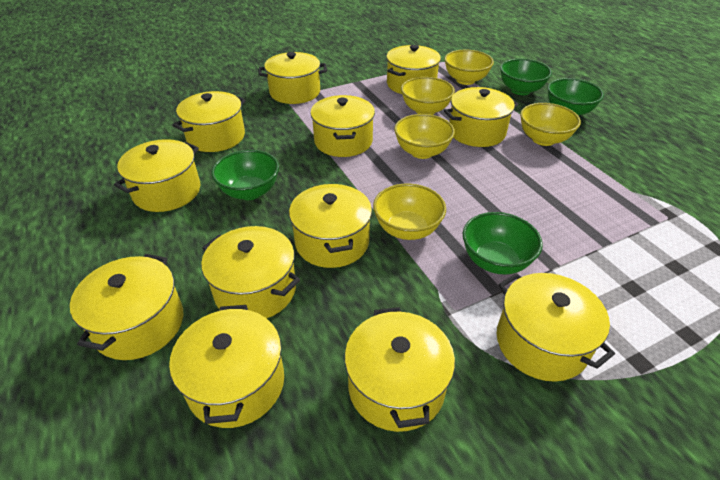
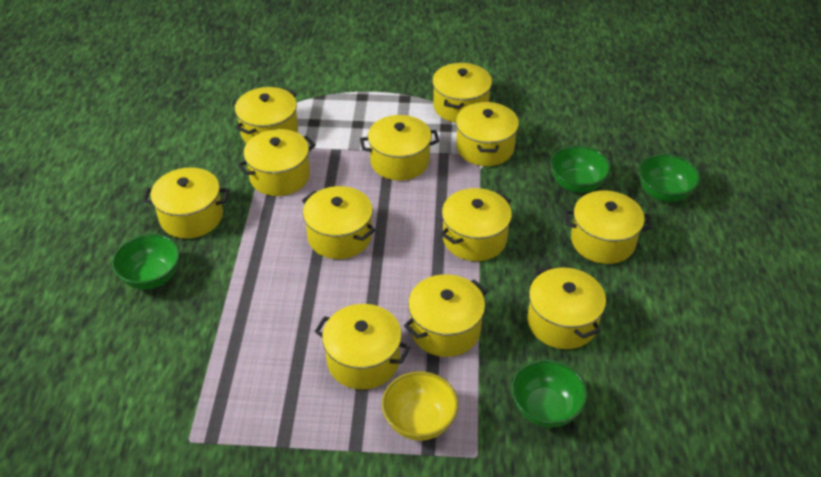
yellow bowl: [373,183,446,240] [394,114,455,159] [401,77,455,115] [444,50,494,85] [520,103,581,146] = 5 -> [382,371,458,441] = 1

